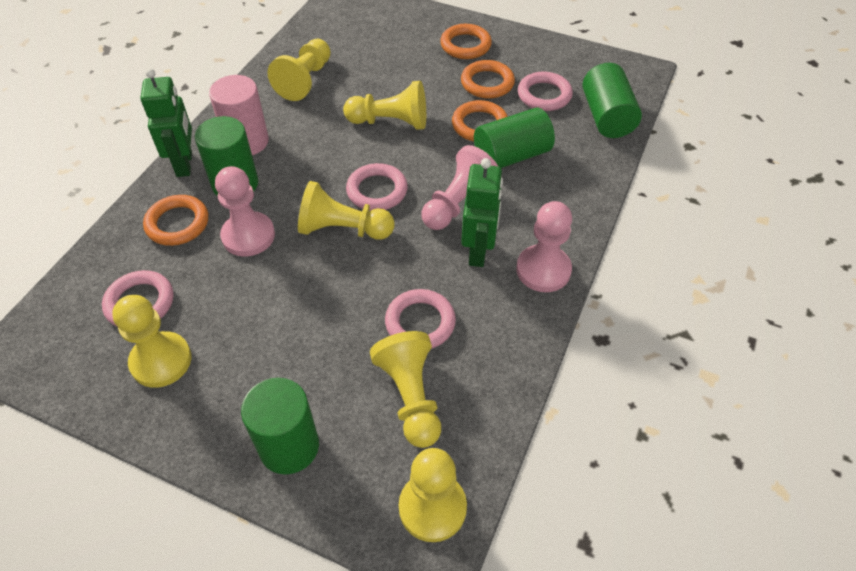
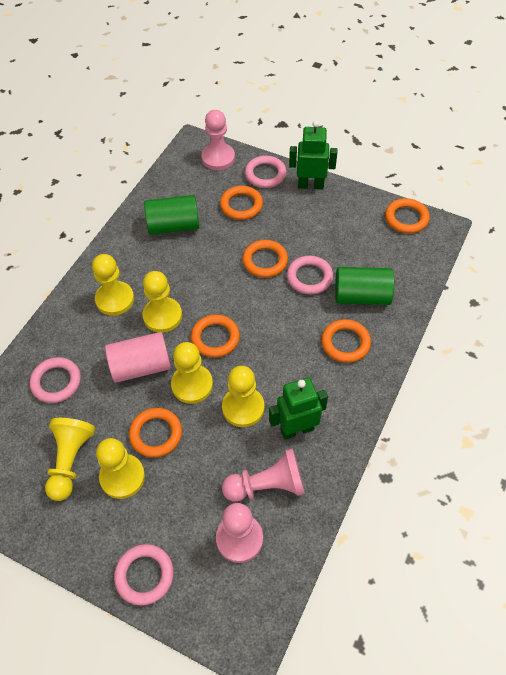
green cylinder: [195,116,258,196] [241,378,319,474] [474,108,555,168] [582,63,642,138] = 4 -> [144,195,199,235] [335,267,394,305] = 2
orange ring: [143,195,208,246] [440,24,492,59] [452,100,508,141] [461,60,515,99] = 4 -> [129,408,182,458] [191,315,240,358] [220,186,263,220] [242,240,288,278] [321,319,371,363] [385,198,430,234] = 6

